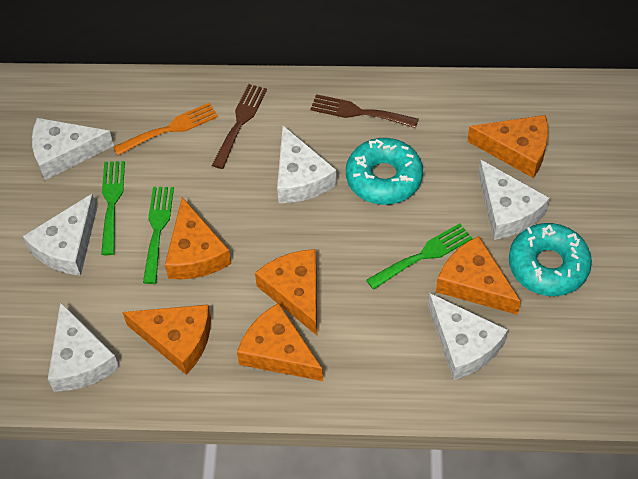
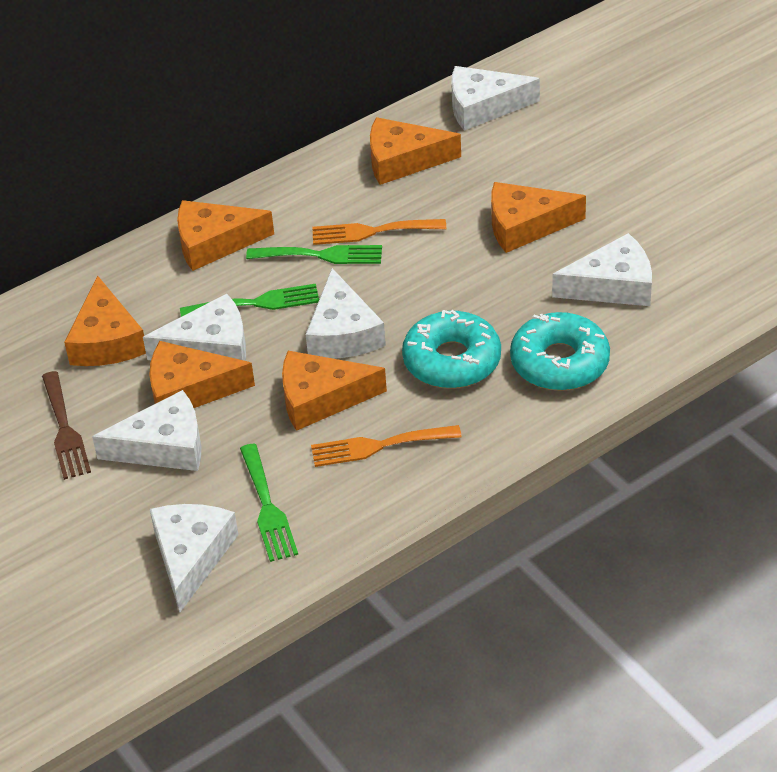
brown fork: [212,84,267,169] [310,94,419,128] = 2 -> [42,371,91,480] = 1
orange fork: [113,102,218,155] = 1 -> [311,425,462,467] [312,219,446,245] = 2

